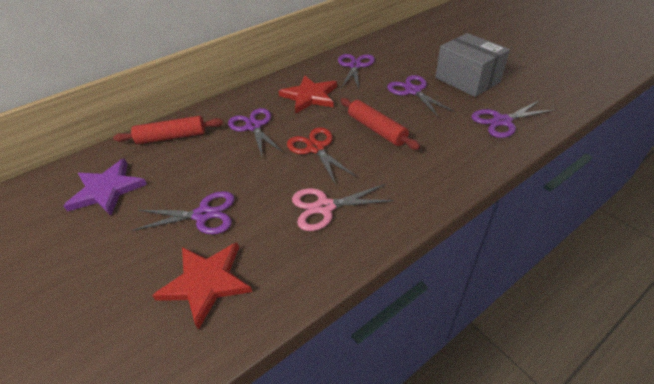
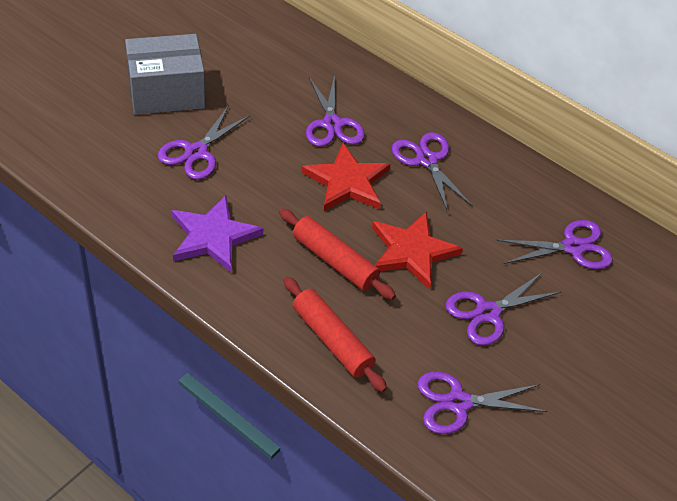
pink scissors: [292,184,394,231] = 1 -> none = 0
purple scissors: [132,191,234,234] [228,108,283,159] [338,54,375,89] [387,75,455,117] [472,100,556,138] = 5 -> [158,105,251,180] [306,75,365,147] [392,132,473,212] [417,371,547,434] [446,272,561,346] [496,220,613,269] = 6
red scissors: [287,127,357,185] = 1 -> none = 0

